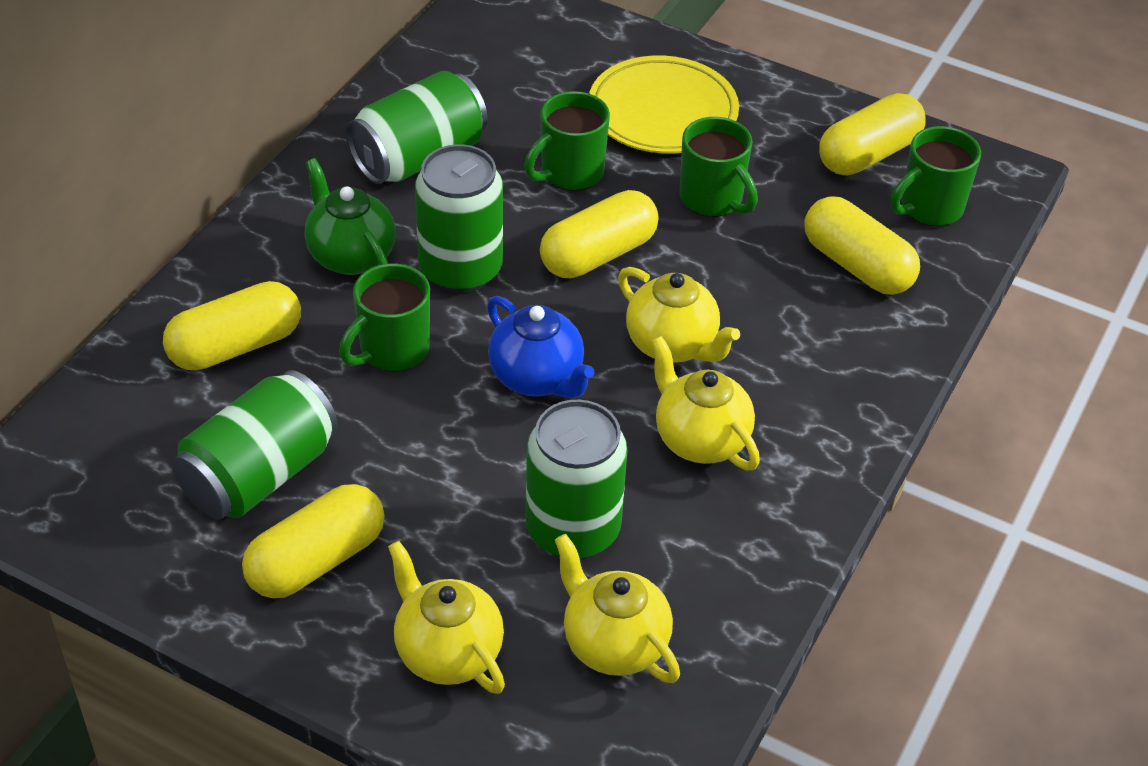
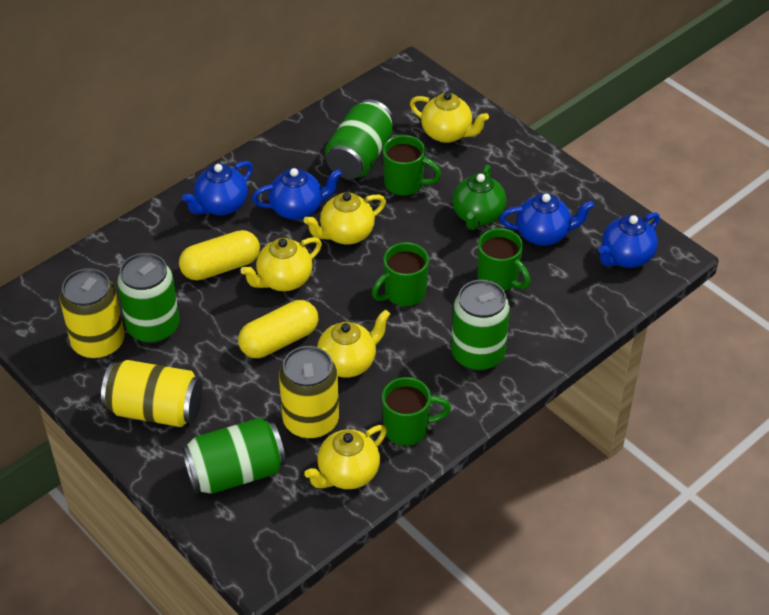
blue teapot: [487,296,595,399] = 1 -> [182,161,253,215] [252,168,342,220] [500,193,594,246] [598,212,660,268] = 4
yellow can: none = 0 -> [60,268,124,359] [101,360,202,427] [279,346,339,439] = 3
yellow capsule: [163,281,301,371] [242,484,384,598] [540,190,658,278] [805,196,920,295] [819,93,926,175] = 5 -> [179,230,260,280] [238,300,318,358] = 2
yellow plate: [589,55,739,154] = 1 -> none = 0
yellow teapot: [388,541,505,694] [555,534,680,683] [618,267,740,363] [651,336,760,470] = 4 -> [240,237,322,291] [303,192,386,245] [304,425,387,489] [317,310,390,378] [410,92,489,143] = 5

